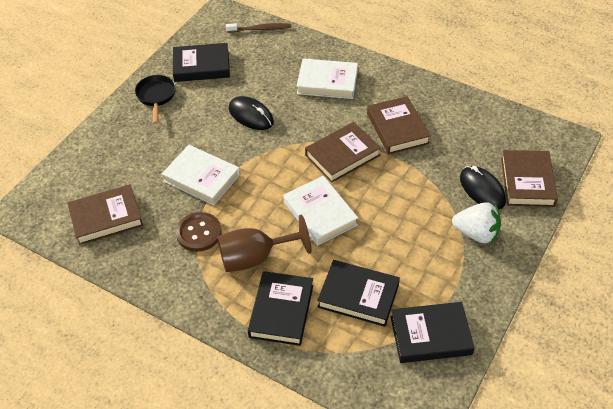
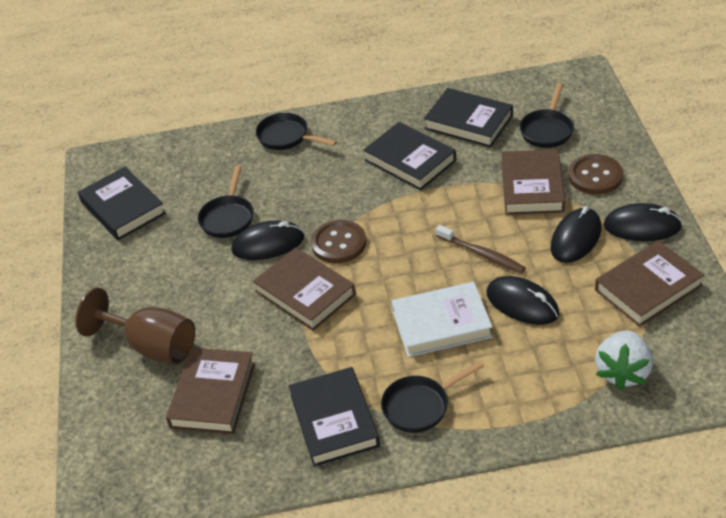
black mouse: [229,96,274,130] [460,166,506,210] = 2 -> [231,220,304,260] [486,276,559,325] [551,206,601,263] [604,203,682,241] = 4
black pan: [135,75,176,124] = 1 -> [198,165,254,238] [256,113,337,150] [381,361,484,433] [520,83,574,148] = 4
brown button: [176,212,222,252] = 1 -> [311,220,366,263] [568,154,623,195] = 2
white book: [162,145,240,205] [283,176,358,246] [296,59,358,99] = 3 -> [392,282,493,357] = 1

